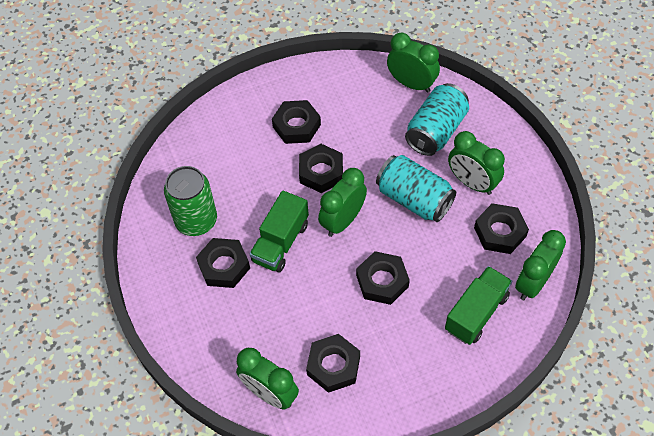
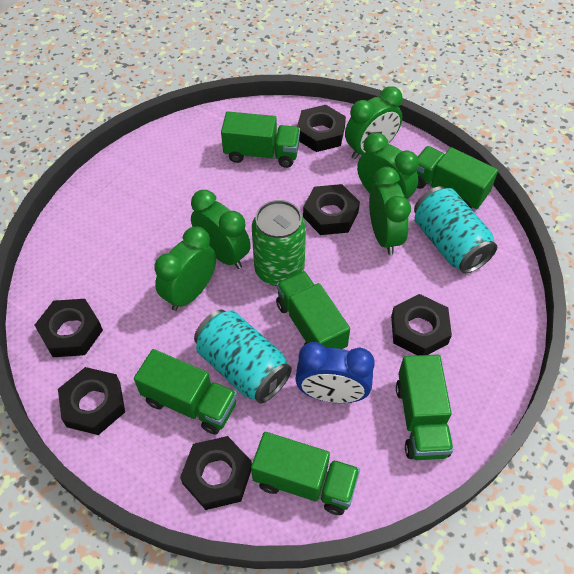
blue clock: none = 0 -> [295,342,375,403] = 1
green truck: [250,190,309,272] [445,266,512,345] = 2 -> [134,349,237,435] [221,111,300,168] [251,432,360,515] [276,271,350,349] [396,354,454,460] [417,146,498,209] = 6

